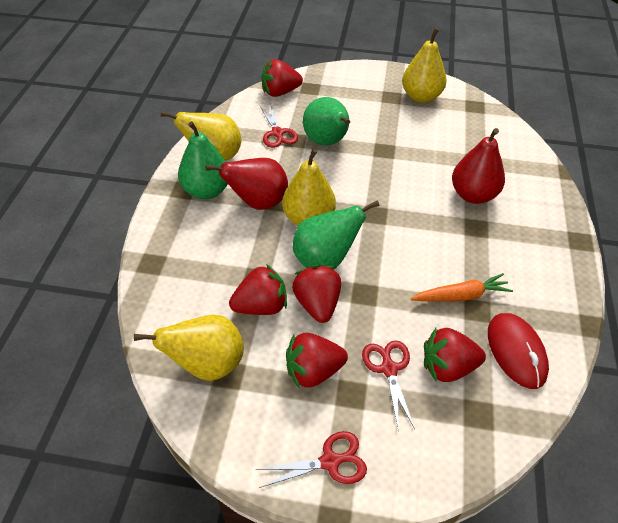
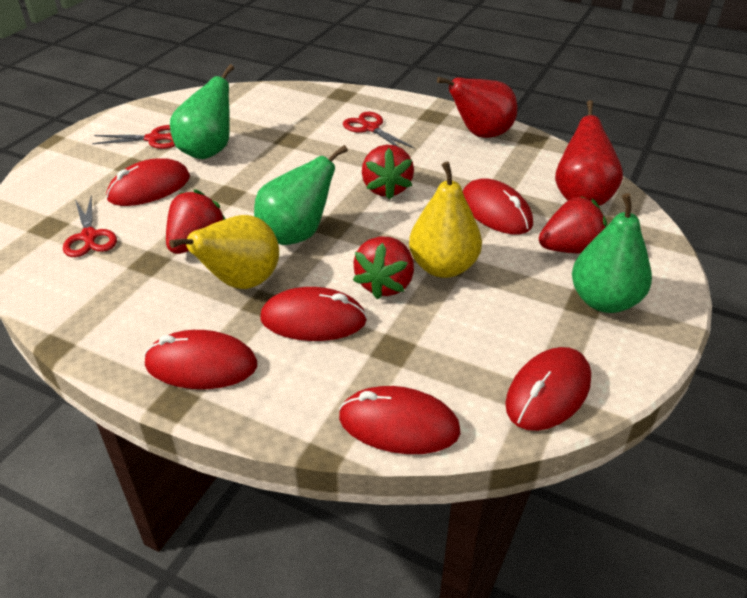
orange carrot: [411,273,513,301] = 1 -> none = 0
red mouse: [488,313,549,389] = 1 -> [106,158,190,206] [144,330,257,389] [260,287,367,341] [339,386,461,454] [463,178,533,235] [505,347,591,431] = 6
red strawberry: [229,264,287,315] [261,59,303,97] [286,333,348,389] [292,265,341,323] [424,328,486,382] = 5 -> [166,189,225,254] [353,236,414,299] [362,145,414,200] [539,196,607,254] = 4
yellow pear: [134,315,244,381] [161,111,241,161] [282,149,336,226] [402,28,447,103] = 4 -> [169,215,279,289] [409,161,482,278] = 2

